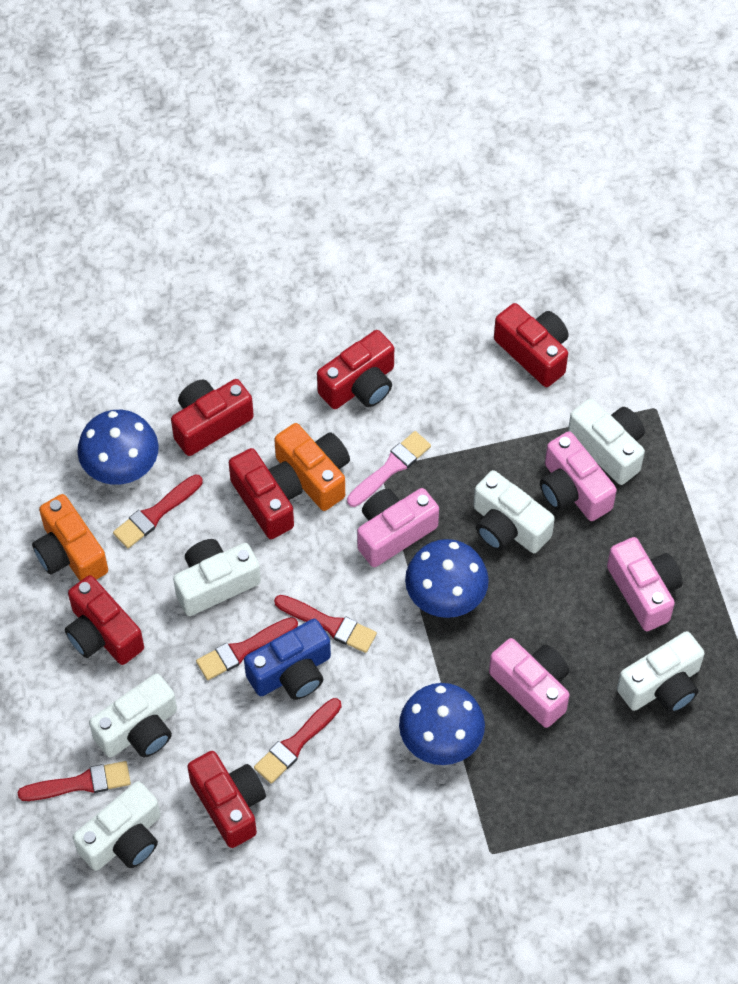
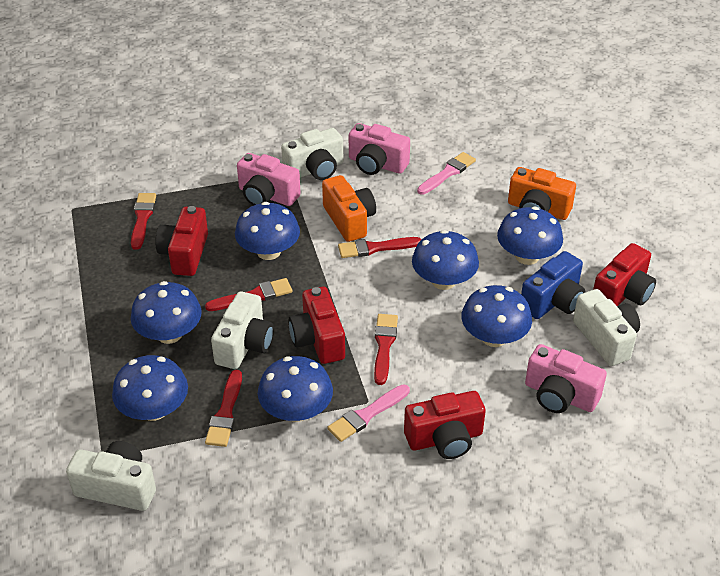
blue mushroom: [78,410,159,485] [399,683,485,765] [405,539,489,618] = 3 -> [112,355,188,421] [131,281,202,344] [235,202,300,260] [258,356,333,422] [412,230,479,290] [461,285,532,347] [497,207,563,265] = 7
pink brush: [347,431,431,507] = 1 -> [327,384,410,442] [417,152,476,195] = 2
pink camera: [357,488,439,567] [489,638,570,728] [540,431,617,521] [607,537,683,631] = 4 -> [237,153,301,206] [349,123,410,175] [525,344,607,413] = 3
red camera: [65,575,144,665] [171,379,254,456] [187,751,266,848] [229,448,303,539] [317,330,394,409] [494,303,569,387] = 6 -> [156,206,208,276] [288,287,345,364] [404,391,486,459] [593,243,656,306] = 4
white camera: [73,781,161,871] [89,674,177,758] [173,539,261,616] [473,470,555,553] [568,398,645,485] [617,631,705,713] = 6 -> [66,441,156,511] [211,291,274,369] [281,128,343,180] [573,289,640,366] = 4

